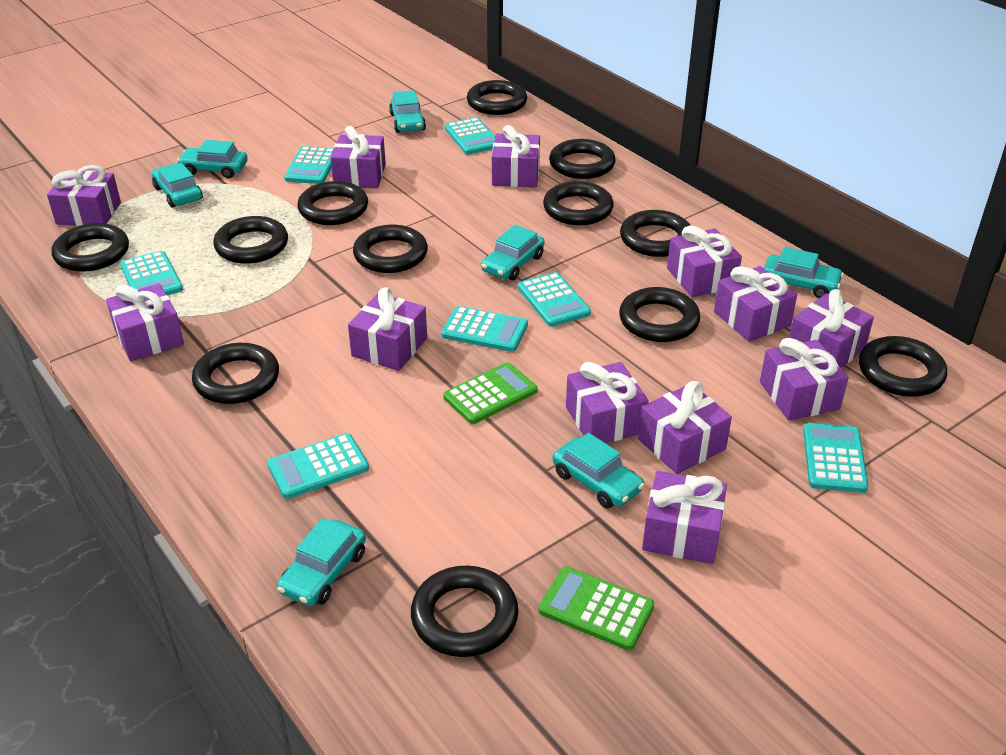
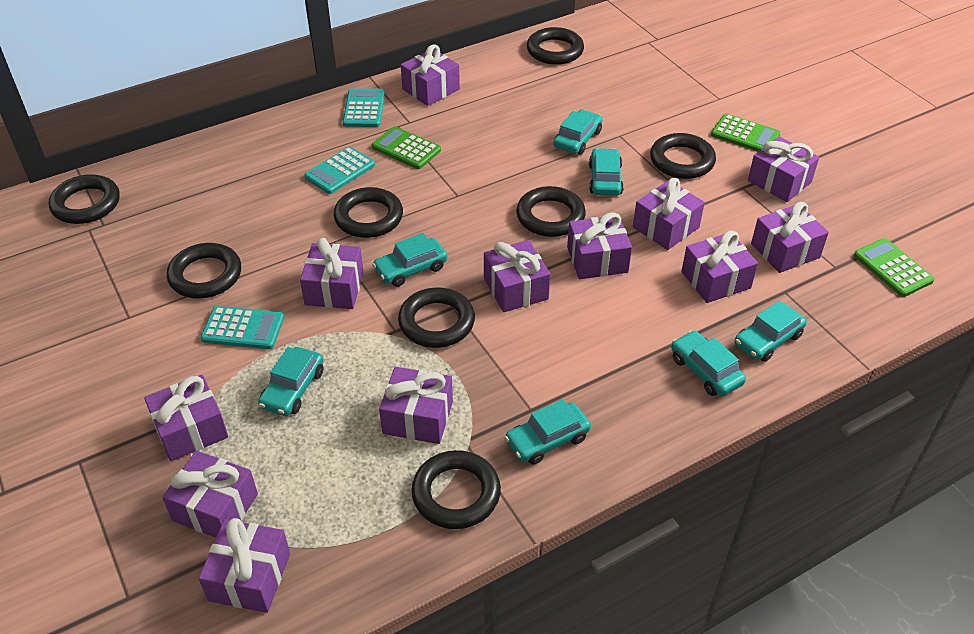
black ring: [52,223,129,272] [192,343,279,404] [213,216,288,264] [297,181,368,225] [353,225,428,273] [411,566,518,657] [467,80,527,115] [543,181,614,225] [549,139,616,179] [619,287,700,342] [620,210,690,257] [859,336,947,397] = 12 -> [49,174,120,224] [167,243,241,298] [334,187,403,238] [398,288,475,348] [411,450,501,529] [516,186,586,237] [527,27,584,65] [650,133,716,179] = 8
green calculator: [443,362,538,424] [539,566,654,650] = 2 -> [372,126,441,169] [711,114,781,152] [854,238,934,297] = 3
turquoise calculator: [120,251,183,295] [267,433,369,499] [284,146,334,184] [441,306,528,352] [445,117,495,154] [518,272,591,327] [803,423,869,493] = 7 -> [201,306,284,349] [304,146,375,194] [343,89,385,127] = 3

